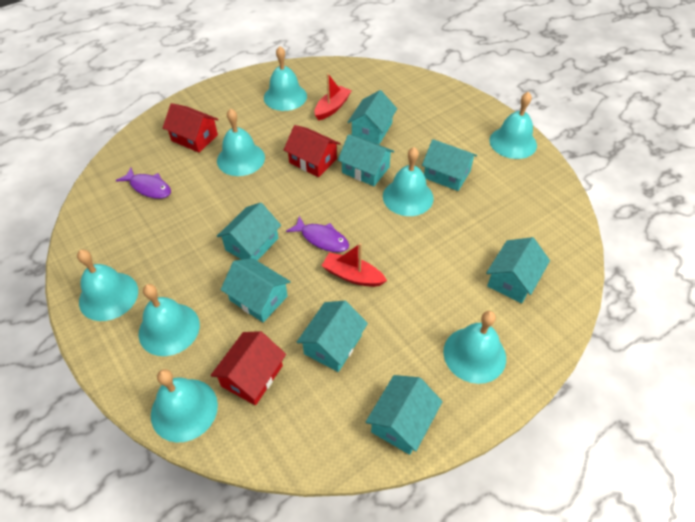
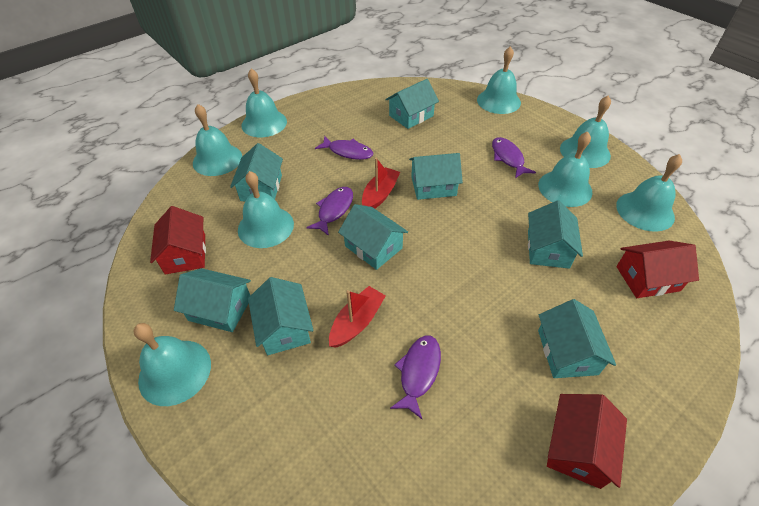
purple fish: [115,167,171,199] [286,216,349,252] = 2 -> [306,187,353,236] [315,136,373,160] [390,335,441,419] [492,137,536,178] = 4

